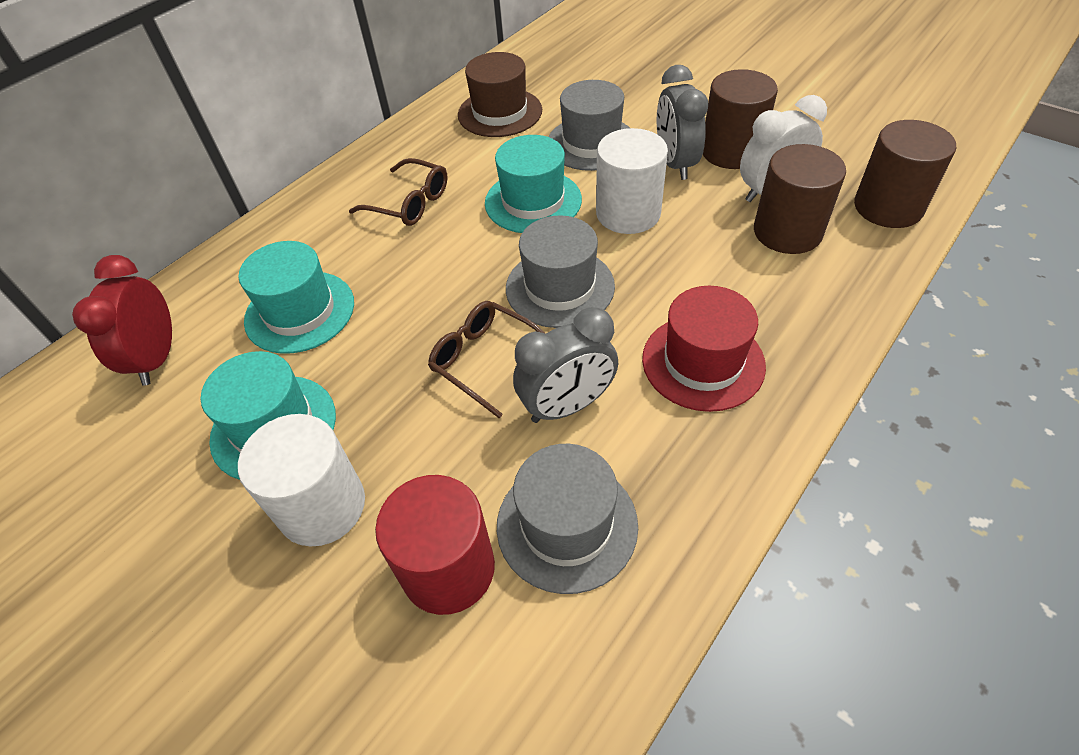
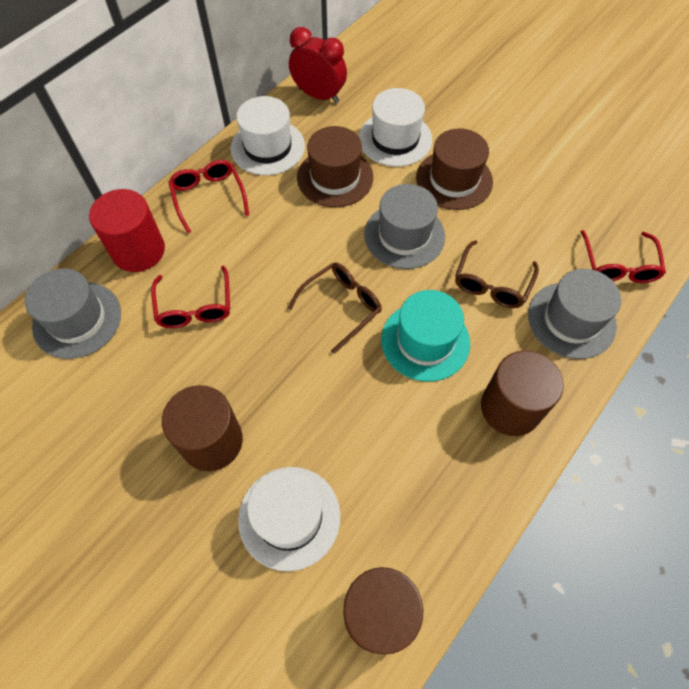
brown hat: [458,52,542,137] = 1 -> [297,126,373,207] [416,128,493,210] = 2
grey clock: [513,307,618,423] [657,65,708,180] = 2 -> none = 0
red glasses: none = 0 -> [151,265,230,328] [168,160,249,233] [580,230,666,283] = 3
red hat: [642,286,766,412] = 1 -> none = 0
turquoise hat: [201,351,336,480] [239,241,354,354] [485,135,582,233] = 3 -> [381,290,470,382] = 1
white clock: [740,95,827,202] = 1 -> none = 0
white cylinder: [238,414,365,546] [596,128,668,234] = 2 -> none = 0
white hat: none = 0 -> [231,96,305,175] [238,467,341,571] [359,88,432,167] = 3

